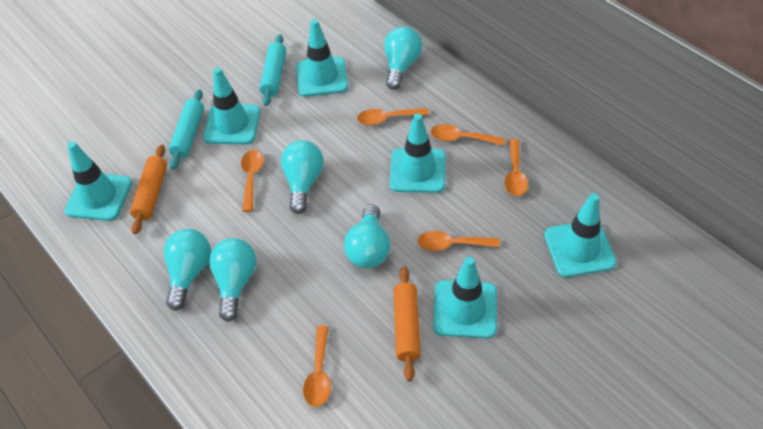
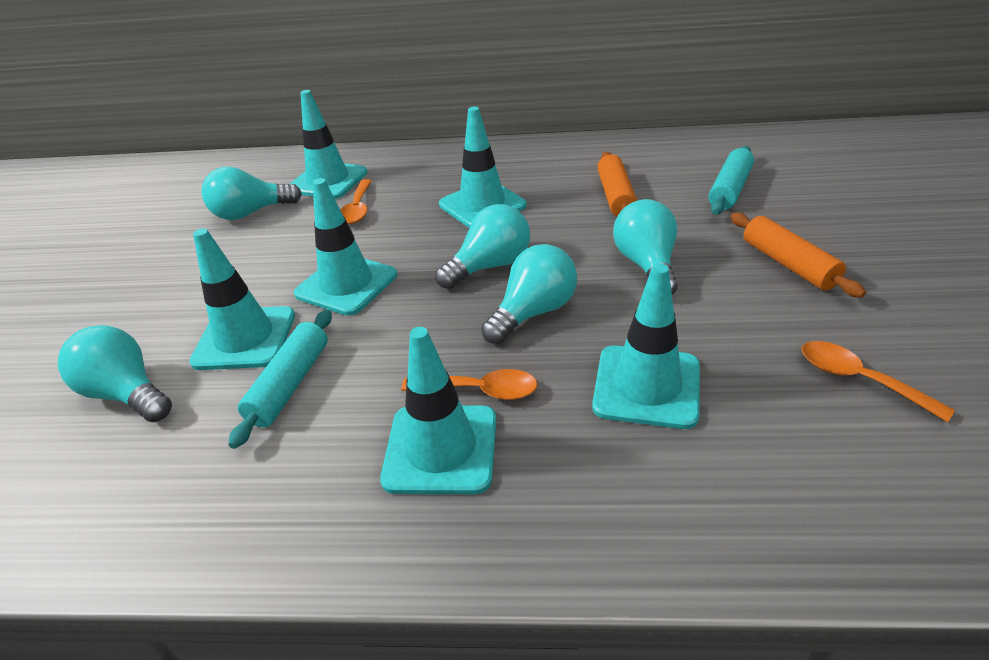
orange spoon: [241,150,264,212] [303,325,331,407] [357,108,429,125] [418,231,500,251] [431,124,505,145] [505,139,528,196] = 6 -> [340,179,372,224] [401,369,537,400] [802,341,955,422] = 3

